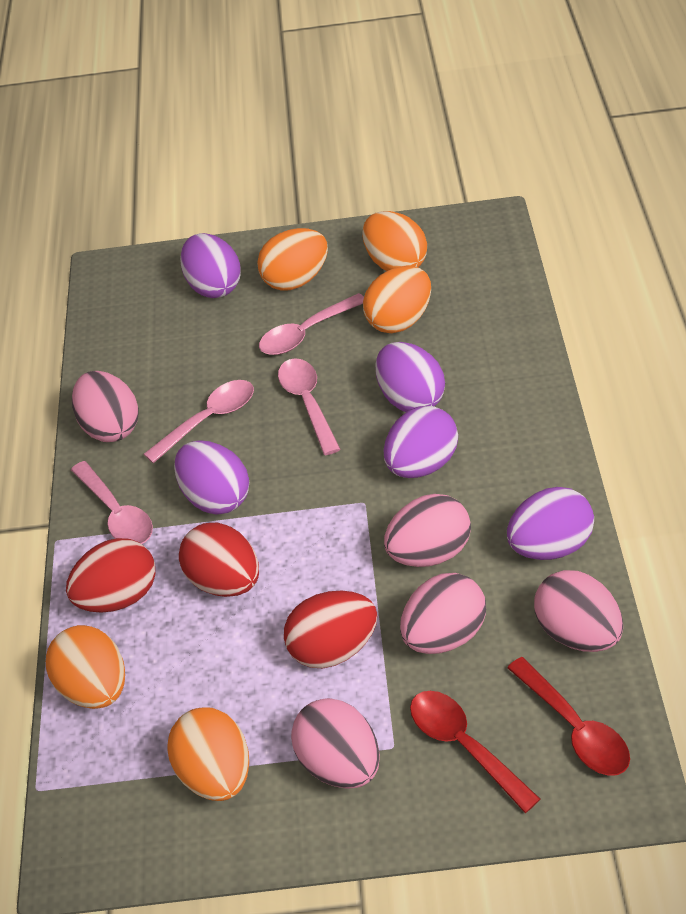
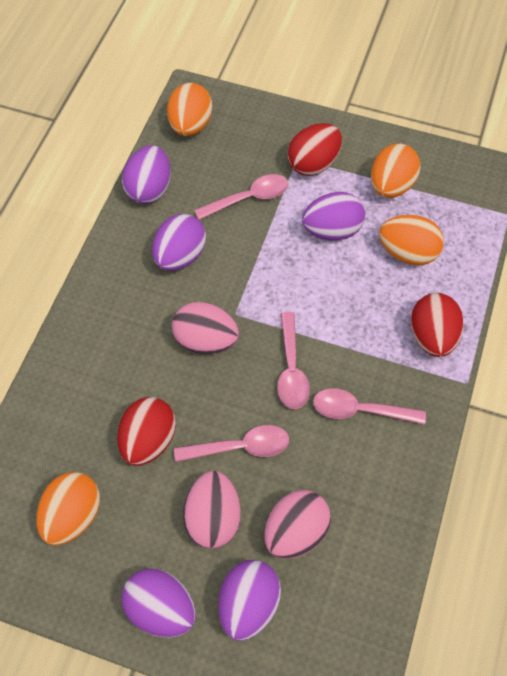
orange egg: [46,625,125,709] [167,707,249,801] [257,228,328,291] [362,211,427,271] [363,266,431,333] = 5 -> [36,472,100,545] [167,83,212,136] [371,144,420,198] [379,215,444,265] = 4
pink egg: [72,371,139,442] [291,698,380,789] [384,494,471,567] [400,573,486,654] [534,570,623,652] = 5 -> [172,302,239,354] [183,471,241,549] [264,490,331,559] = 3
red spoon: [410,691,540,813] [507,657,630,776] = 2 -> none = 0

